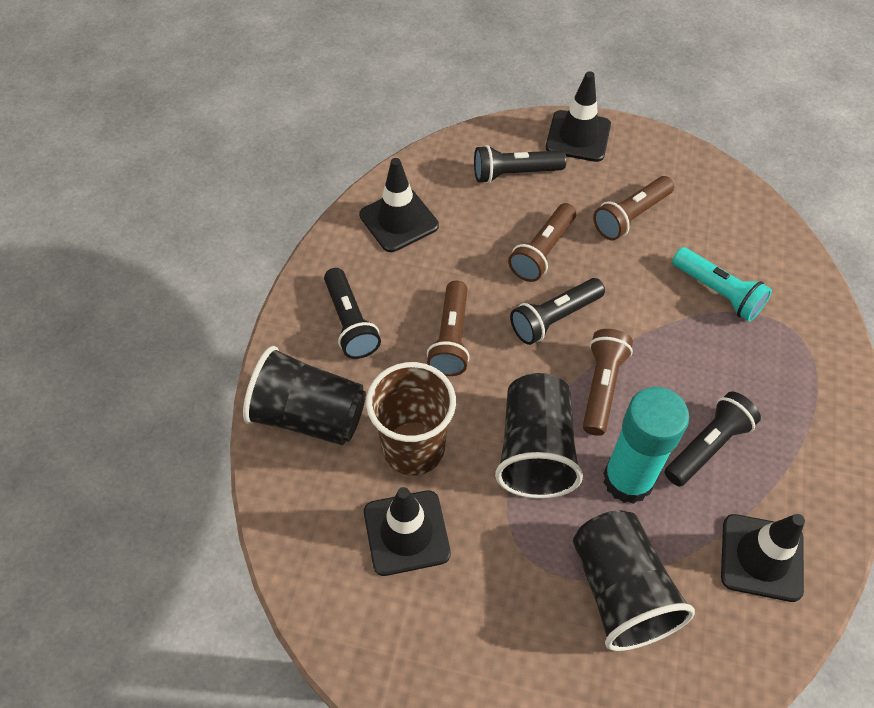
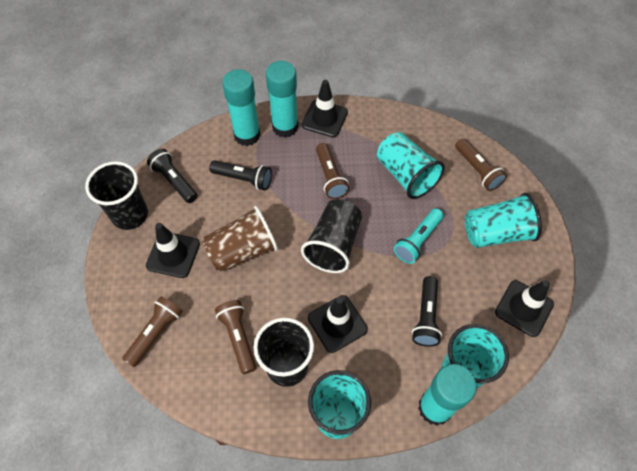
black flashlight: [324,268,381,359] [474,145,566,183] [510,278,605,345] [665,392,761,487] = 4 -> [147,149,197,203] [209,160,272,190] [412,276,442,347] = 3
turquoise cup: none = 0 -> [308,370,371,439] [377,132,445,199] [441,324,509,389] [465,193,542,248] = 4
turquoise glue stick: [603,387,689,504] = 1 -> [222,69,260,146] [266,61,298,138] [418,364,477,426] = 3

